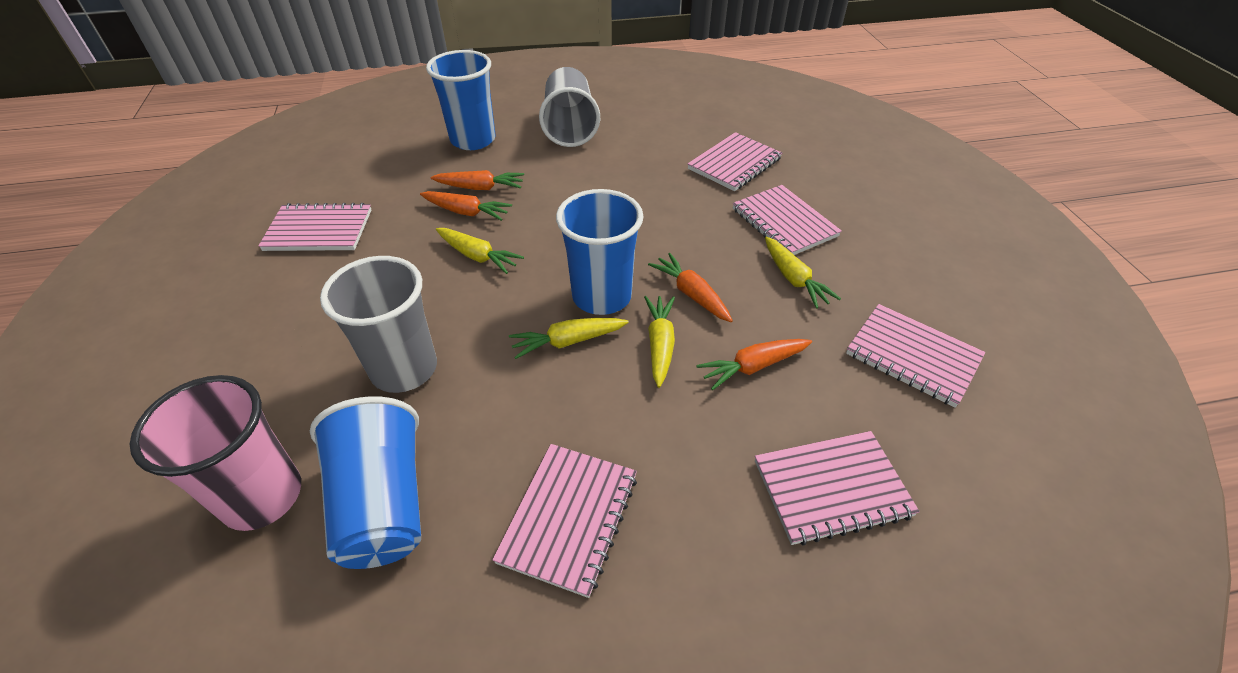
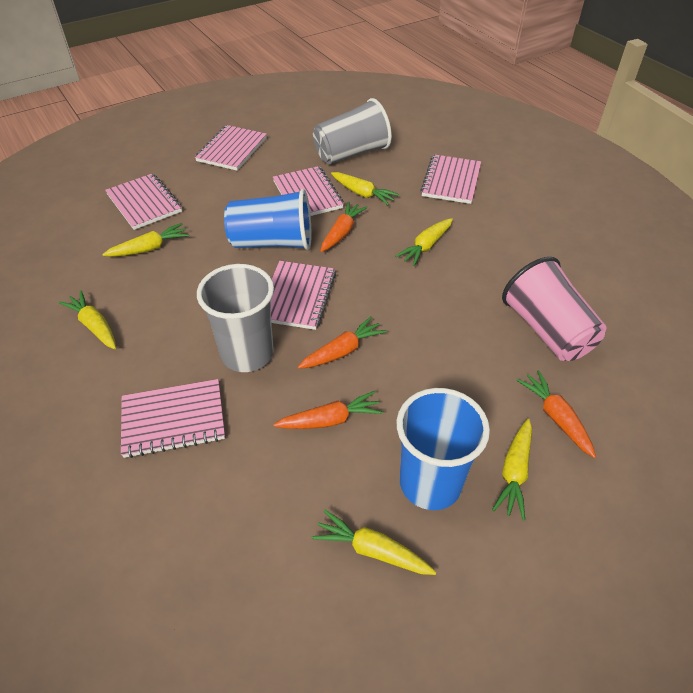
blue cup: [310,396,421,569] [426,50,496,150] [556,189,644,315] = 3 -> [224,189,311,250] [397,388,490,510] = 2
yellow carrot: [436,228,524,274] [509,318,629,359] [644,296,675,388] [765,237,841,309] = 4 -> [59,291,116,349] [102,223,189,257] [312,510,437,575] [331,172,399,205] [395,218,453,266] [492,419,532,520] = 6

